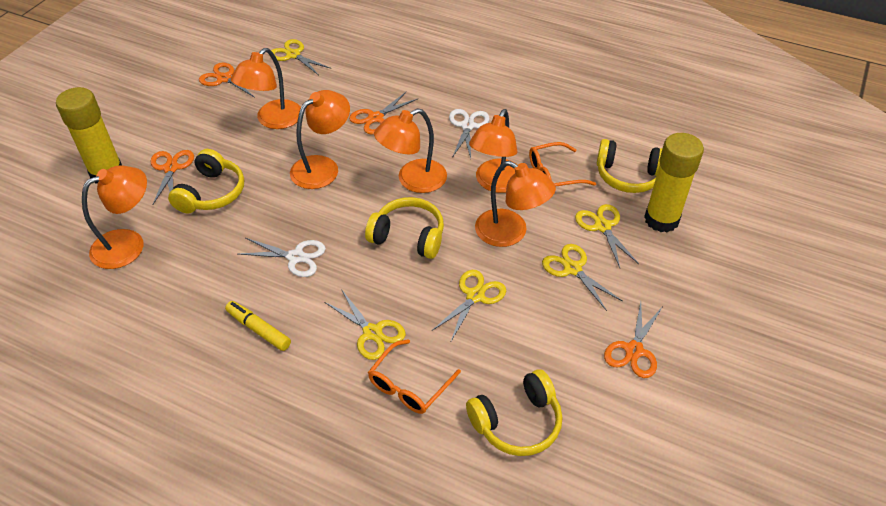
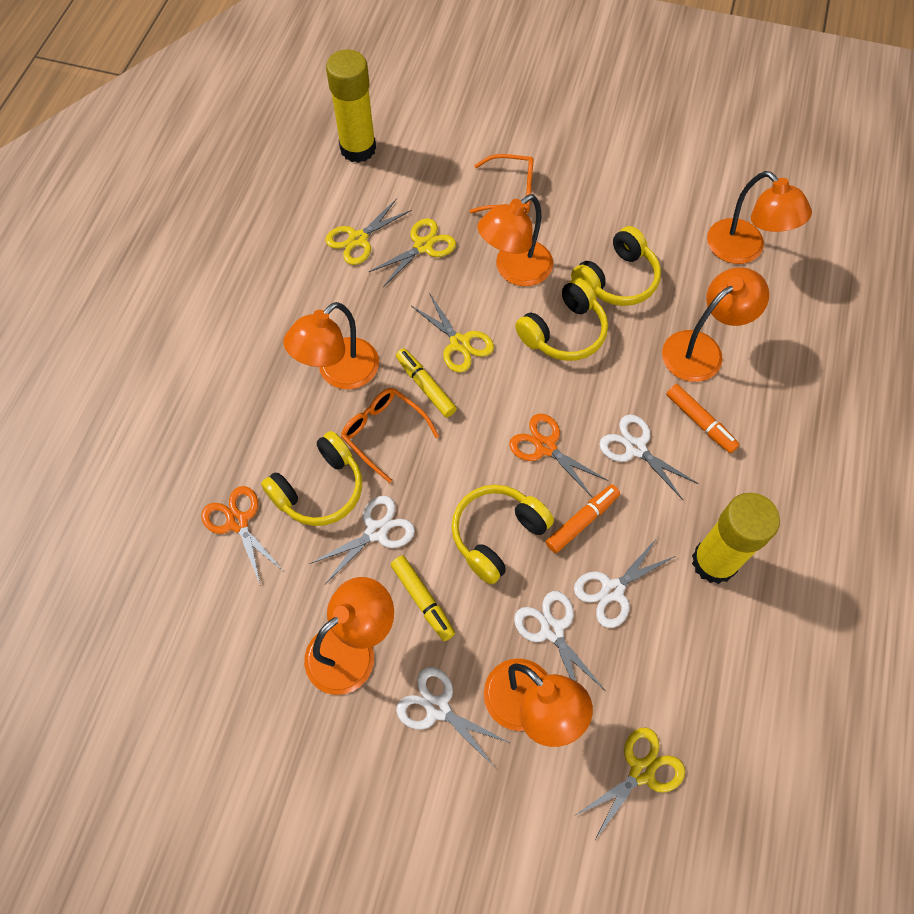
orange marker: none = 0 -> [546,485,620,553] [666,384,740,453] = 2
orange scissors: [150,150,194,204] [199,63,255,98] [349,92,417,135] [604,302,662,378] = 4 -> [201,486,283,586] [509,414,608,498] = 2
white scissors: [239,238,326,277] [449,109,490,158] = 2 -> [309,496,415,584] [396,667,510,768] [514,591,605,690] [574,538,676,628] [600,414,699,500] = 5
yellow marker: [225,301,291,351] = 1 -> [391,556,455,641] [396,348,457,417] = 2
yellow scissors: [269,39,331,75] [324,289,406,360] [432,270,506,341] [542,244,622,311] [575,204,639,268] = 5 -> [325,198,411,265] [369,218,456,287] [412,293,494,373] [576,727,685,840] = 4

